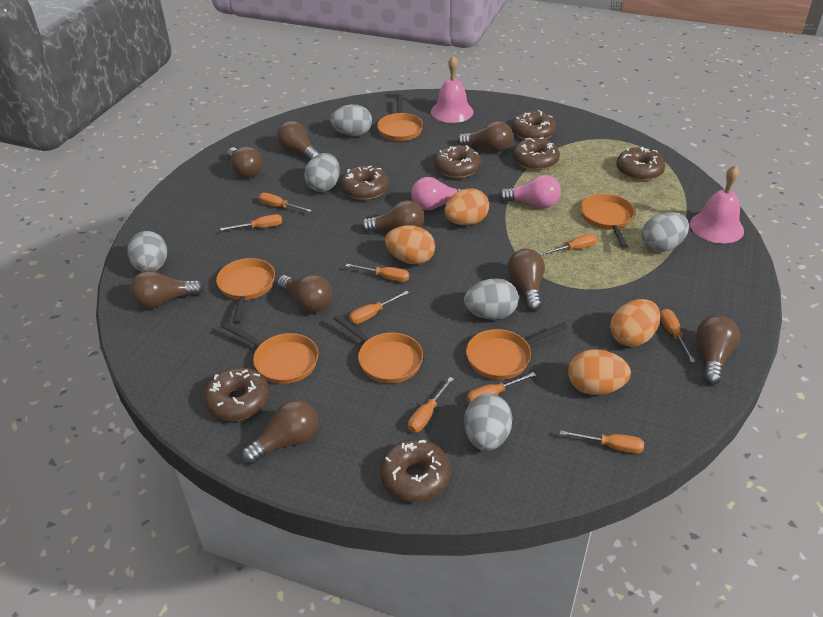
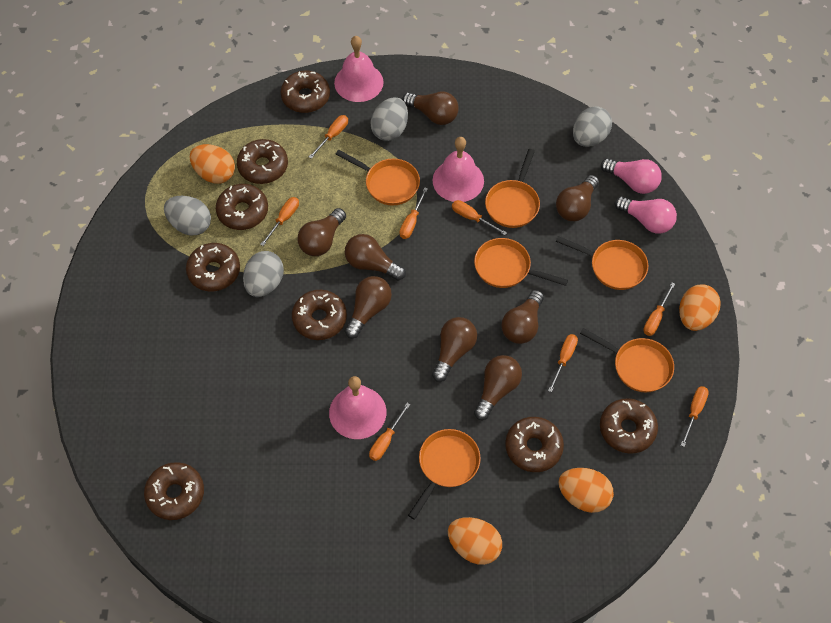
brown donut: [203,367,269,421] [341,165,389,200] [380,439,451,502] [434,145,481,178] [512,110,556,140] [513,137,560,170] [616,147,665,181] = 7 -> [144,462,204,520] [186,243,240,291] [216,184,268,230] [237,139,288,184] [281,71,330,113] [292,290,347,340] [505,417,564,472] [600,398,658,454] = 8
brown light bulb: [130,271,204,308] [227,146,263,178] [242,400,318,464] [277,121,320,160] [277,274,332,312] [361,200,424,232] [457,121,513,152] [507,249,545,311] [696,315,740,385] = 9 -> [298,208,346,256] [345,234,406,281] [345,276,392,338] [402,92,459,125] [432,317,477,382] [474,355,522,420] [501,290,544,344] [556,175,599,221] = 8
grey egg: [127,231,167,272] [304,153,340,192] [330,104,372,136] [464,278,519,320] [464,394,513,451] [641,212,689,252] = 6 -> [164,196,211,235] [243,251,284,297] [370,97,408,141] [573,106,612,147] = 4
orange screwdriver: [220,214,282,231] [258,193,312,212] [346,264,409,282] [349,291,409,324] [408,377,454,432] [467,372,536,404] [539,234,597,256] [560,430,644,454] [660,308,695,362] = 9 -> [260,197,299,246] [309,115,348,159] [369,403,411,461] [400,188,428,239] [452,200,507,235] [548,334,578,392] [644,283,675,336] [680,386,709,447] = 8
pink bell: [431,56,474,123] [690,165,744,244] = 2 -> [329,376,387,439] [334,36,384,102] [433,137,484,202] = 3

